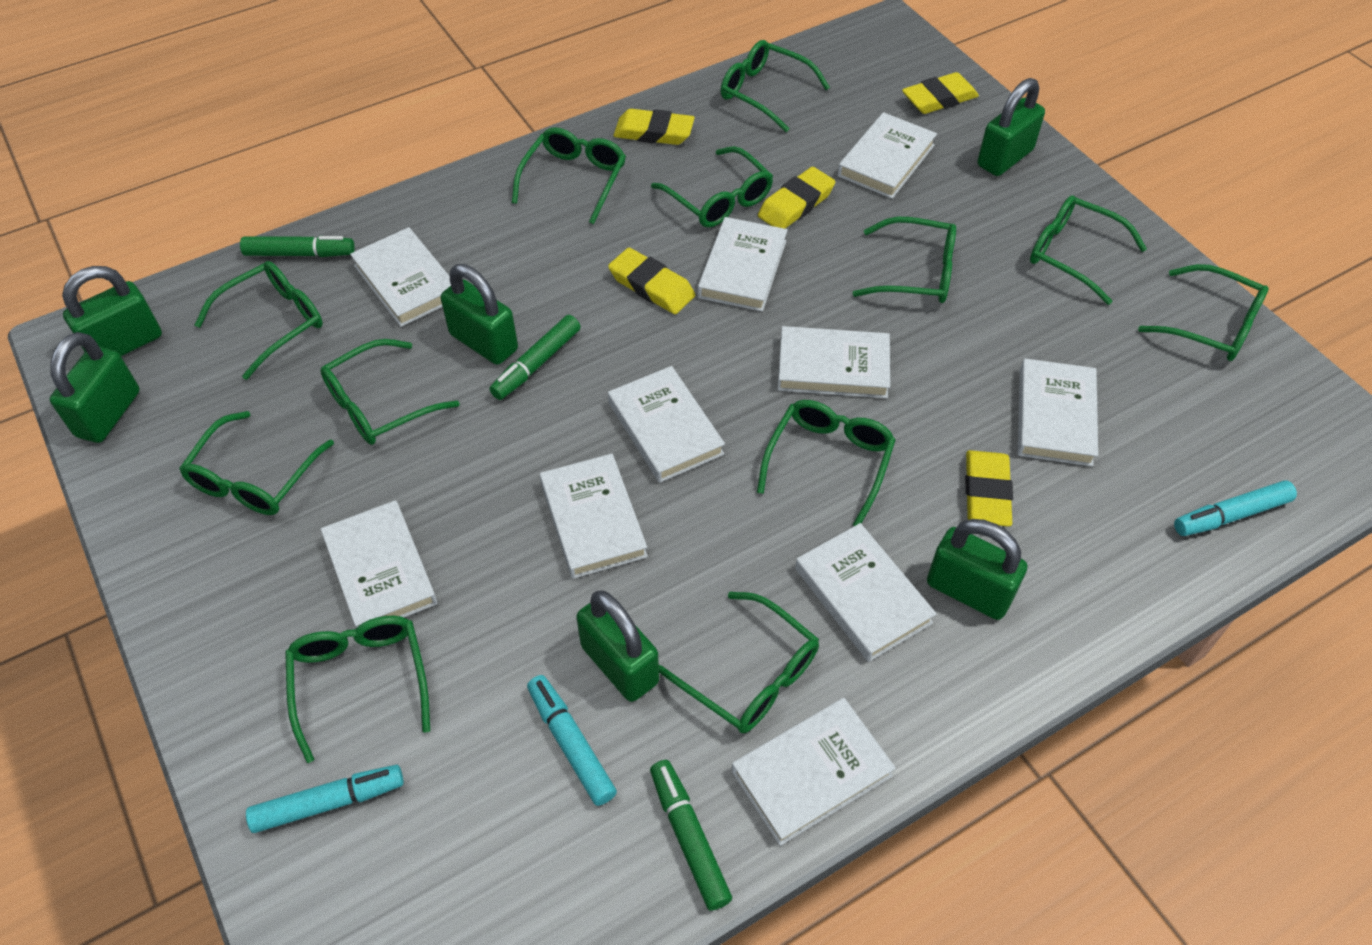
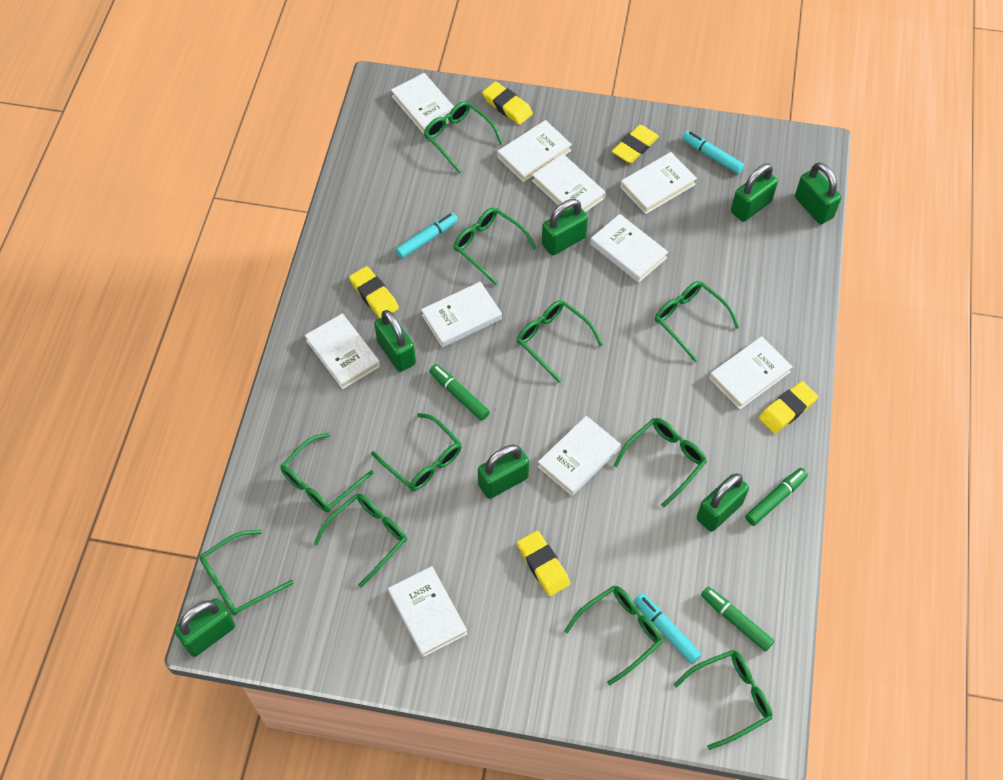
green glasses: [179,411,334,515] [195,261,323,380] [285,616,430,763] [320,339,459,445] [512,127,626,224] [651,146,773,228] [659,592,819,733] [721,40,830,132] [757,400,896,526] [853,217,956,303] [1030,195,1147,305] [1138,264,1269,361] = 12 -> [200,530,294,615] [280,433,374,512] [314,494,407,587] [371,413,462,491] [424,101,503,173] [454,208,536,285] [517,300,603,383] [564,585,663,685] [613,418,707,507] [655,281,740,362] [674,650,773,750] = 11
green padlock: [50,332,140,443] [62,266,162,356] [441,264,518,365] [576,591,659,702] [927,519,1027,620] [977,78,1045,176] = 6 -> [174,598,235,657] [374,310,416,372] [478,445,529,499] [542,199,588,255] [697,474,749,532] [731,163,778,222] [795,162,841,224] = 7

